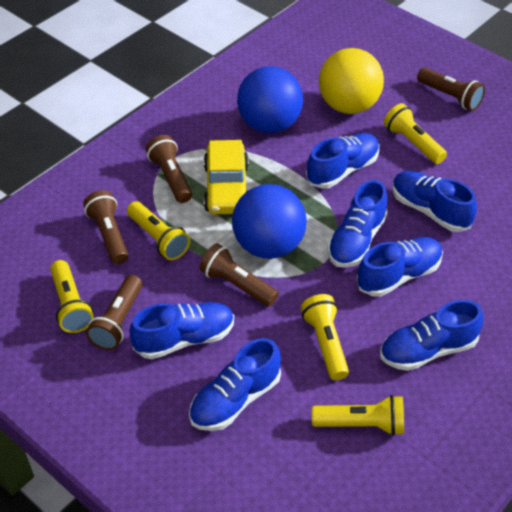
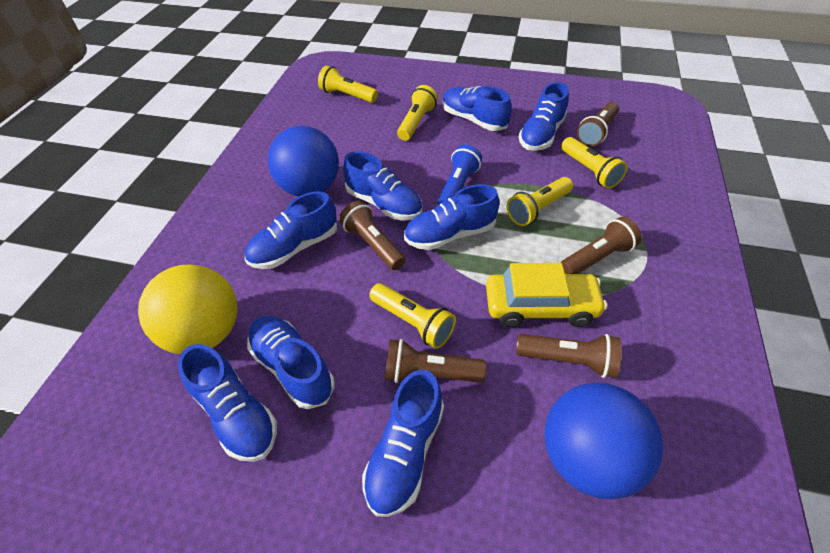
blue flashlight: none = 0 -> [438,144,482,205] = 1
blue shoe: [130,302,234,359] [189,338,281,431] [306,133,379,189] [328,180,388,268] [357,237,443,297] [380,300,484,371] [393,171,477,232] = 7 -> [178,344,277,462] [245,191,337,269] [247,316,335,409] [343,151,422,220] [362,370,444,517] [404,184,500,250] [443,86,512,131] [519,82,569,151] = 8

